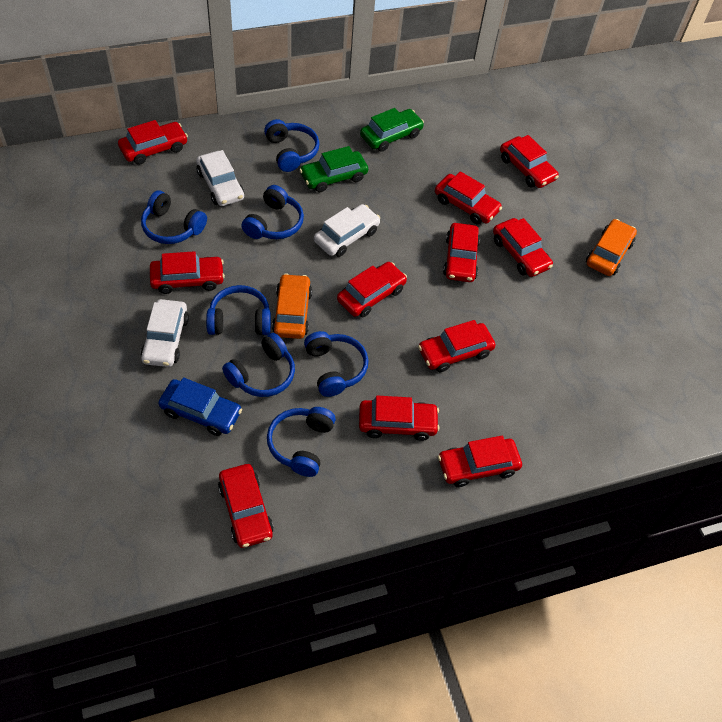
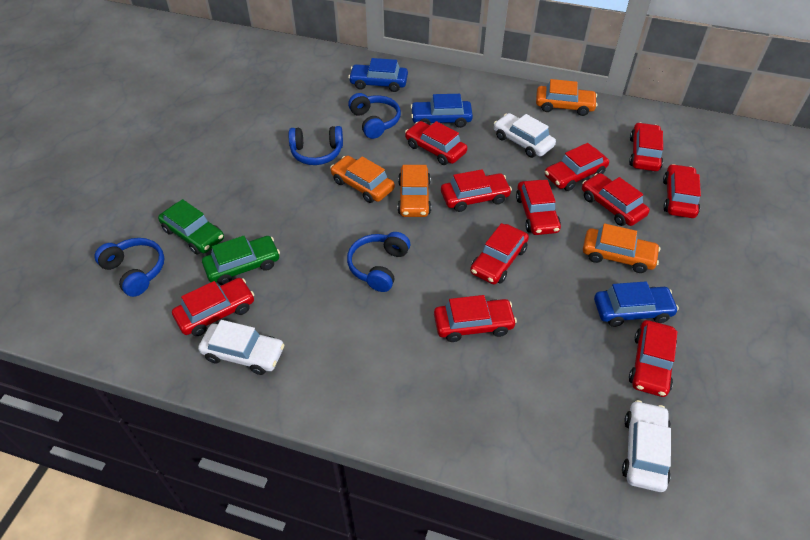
blue car: [158,377,242,436] = 1 -> [348,58,408,92] [411,94,473,128] [594,281,679,327] = 3
blue headphones: [141,190,207,244] [206,285,271,335] [222,333,295,397] [241,185,304,239] [264,119,319,172] [267,407,336,477] [304,331,369,397] = 7 -> [95,238,164,297] [289,126,343,165] [347,232,410,292] [348,93,401,139] = 4
orange car: [272,273,312,339] [586,219,637,276] = 2 -> [330,155,395,203] [398,165,431,217] [536,79,598,116] [583,223,660,273] = 4

